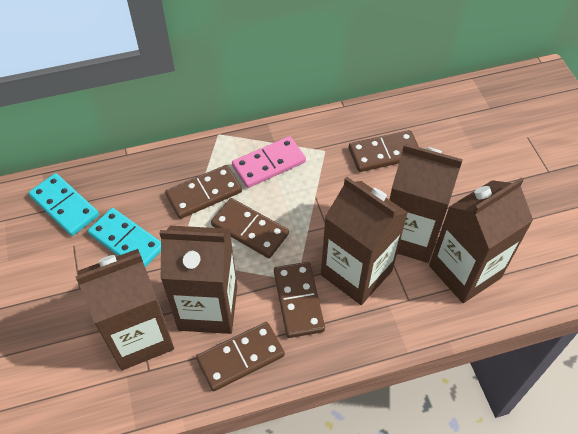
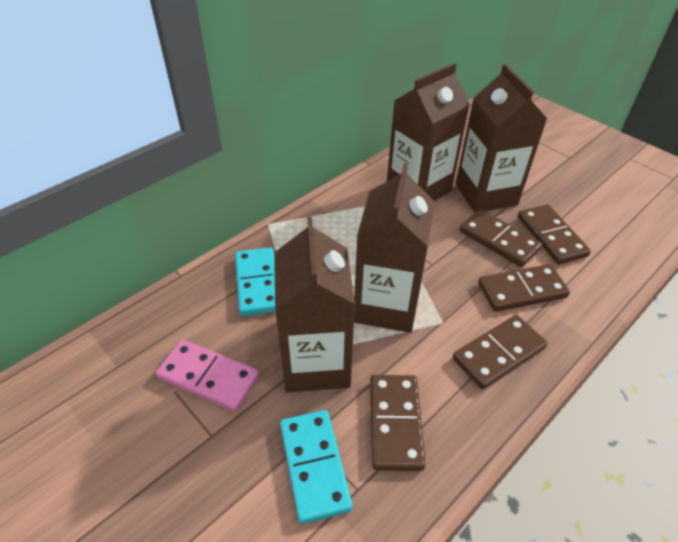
brown carton: [75,249,174,370] [159,226,237,334] [321,177,408,305] [389,143,463,263] [429,178,533,303] = 5 -> [274,217,355,393] [354,163,435,333] [387,63,470,201] [455,64,547,213] = 4

